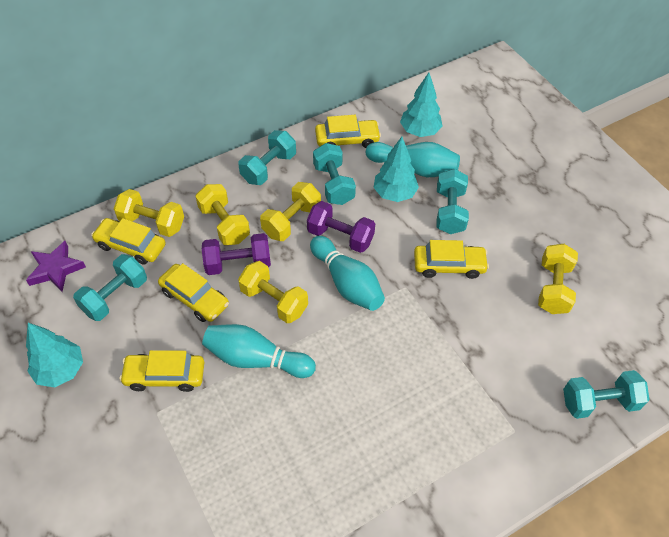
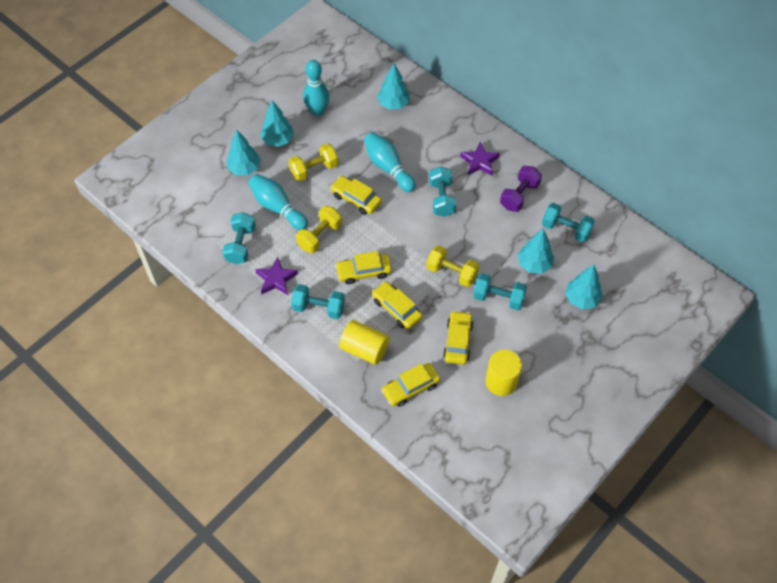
purple dumbbell: [202,233,271,275] [307,201,375,253] = 2 -> [500,166,542,212] = 1
purple star: [26,241,86,292] = 1 -> [255,257,298,295] [460,142,500,176] = 2
turquoise tree: [26,323,83,387] [373,137,419,202] [400,73,443,137] = 3 -> [227,129,261,175] [260,100,294,147] [377,63,410,110] [518,229,554,274] [565,265,603,309] = 5
yellow cylinder: none = 0 -> [339,320,389,365] [485,350,522,396] = 2
yellow dumbbell: [114,189,184,237] [195,184,250,245] [238,261,308,323] [260,182,321,241] [538,244,578,314] = 5 -> [289,143,338,181] [296,206,342,253] [426,245,480,287] = 3

